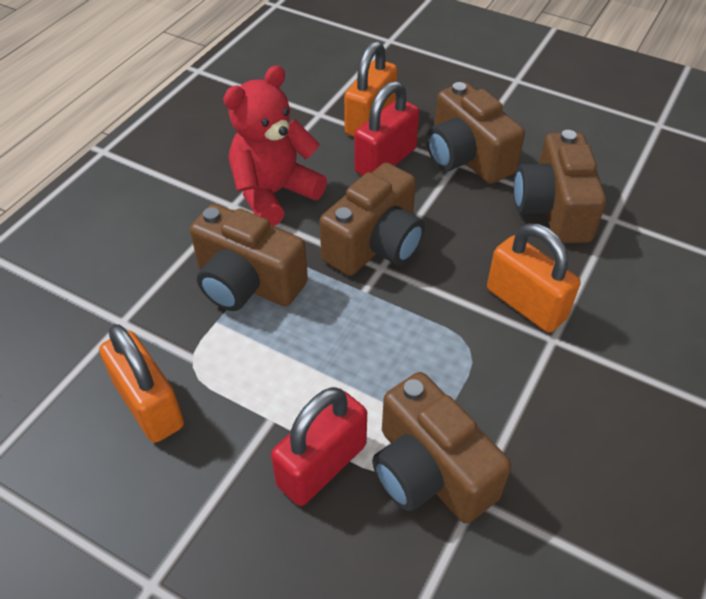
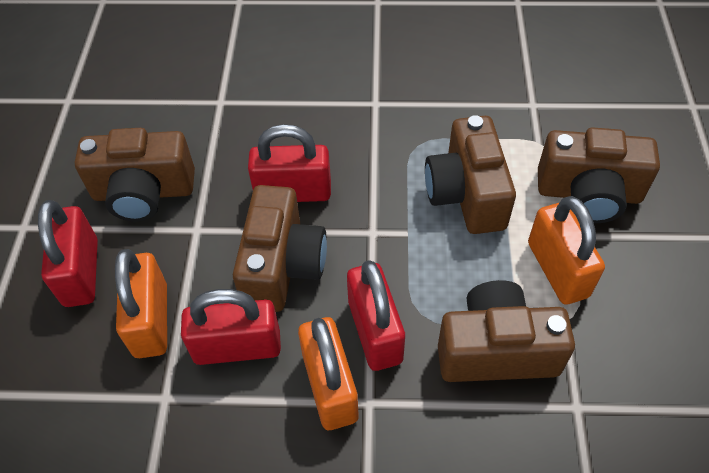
red padlock: [271,387,367,506] [354,81,419,176] = 2 -> [38,200,98,307] [181,289,281,365] [248,124,331,202] [347,260,405,371] = 4
red teddy bear: [223,65,327,226] = 1 -> none = 0

